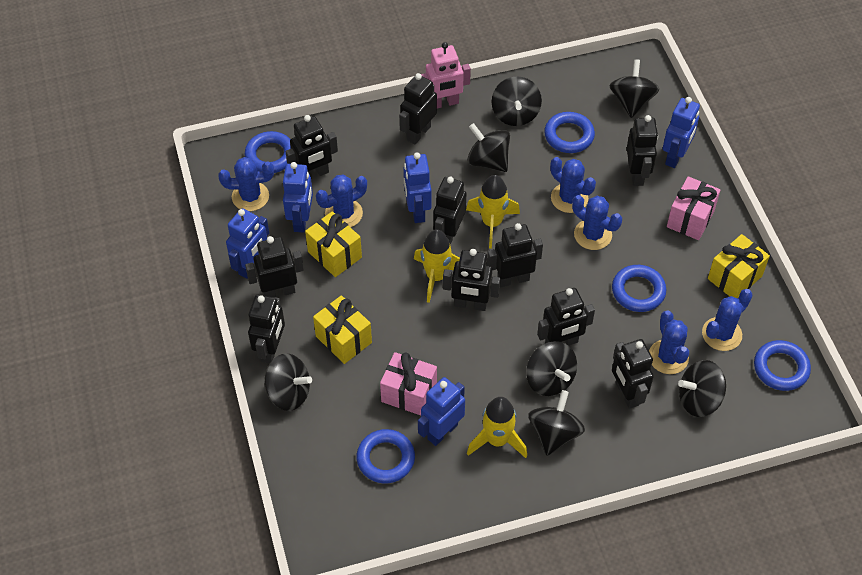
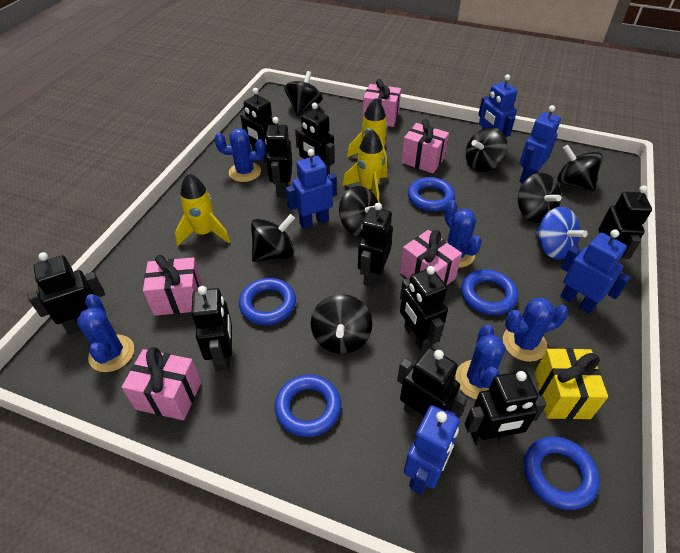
blue cactus: [218,157,274,211] [316,175,367,227] [550,157,596,213] [572,195,622,250] [649,311,689,374] [702,289,753,351] = 6 -> [77,294,134,372] [214,128,266,182] [444,200,482,268] [455,325,506,399] [503,297,568,362] = 5
blue spinning top: none = 0 -> [535,207,588,260] = 1
pink gift: [380,352,437,416] [667,176,720,240] = 2 -> [122,347,201,420] [143,254,202,316] [362,79,401,127] [400,230,462,286] [401,119,449,173] = 5
pink robot: [421,42,471,109] = 1 -> none = 0
yellow gift: [305,211,362,277] [313,295,372,364] [708,234,770,298] = 3 -> [535,348,608,420] = 1

